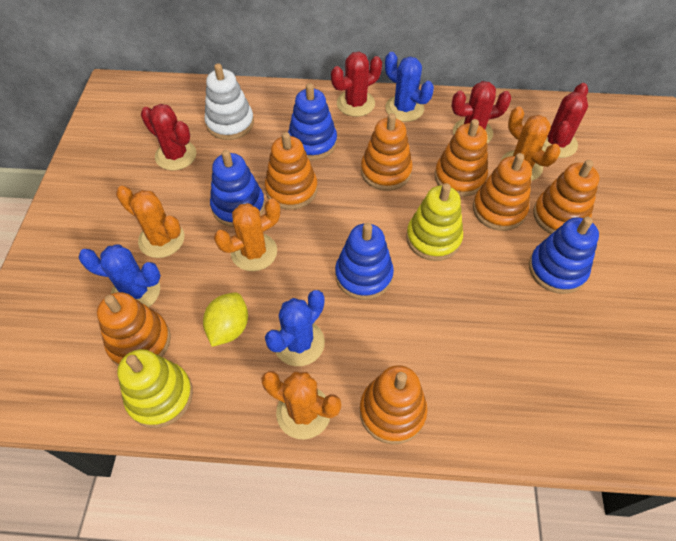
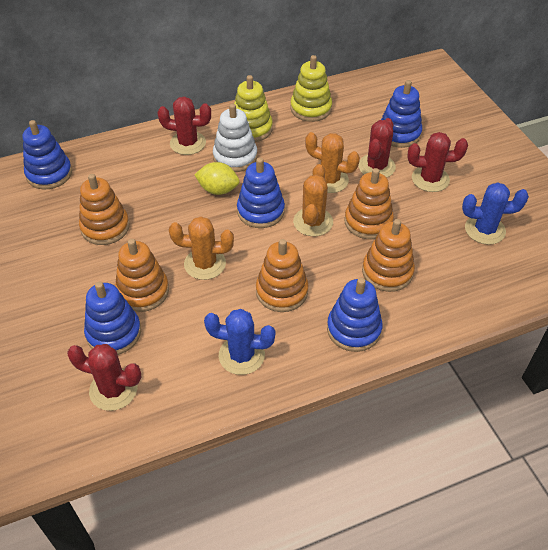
blue cactus: [79,244,161,307] [265,290,325,366] [385,52,434,122] = 3 -> [204,309,275,375] [462,182,529,245] = 2
blue stacking toy: [210,150,265,227] [288,83,337,160] [335,223,394,300] [529,217,599,294] = 4 -> [23,120,72,189] [84,282,141,355] [237,158,285,228] [327,278,383,352] [381,80,422,148] = 5
orange cactus: [116,186,184,258] [214,198,280,271] [261,371,341,439] [501,106,561,181] = 4 -> [169,216,234,280] [293,164,333,236] [305,132,360,193] = 3
orange stacking toy: [97,292,171,366] [265,132,318,210] [360,365,427,444] [361,113,413,191] [435,119,488,197] [473,153,532,231] [533,160,599,234] = 7 -> [79,174,130,245] [115,239,169,312] [256,239,309,312] [344,168,394,239] [362,219,415,292] = 5

